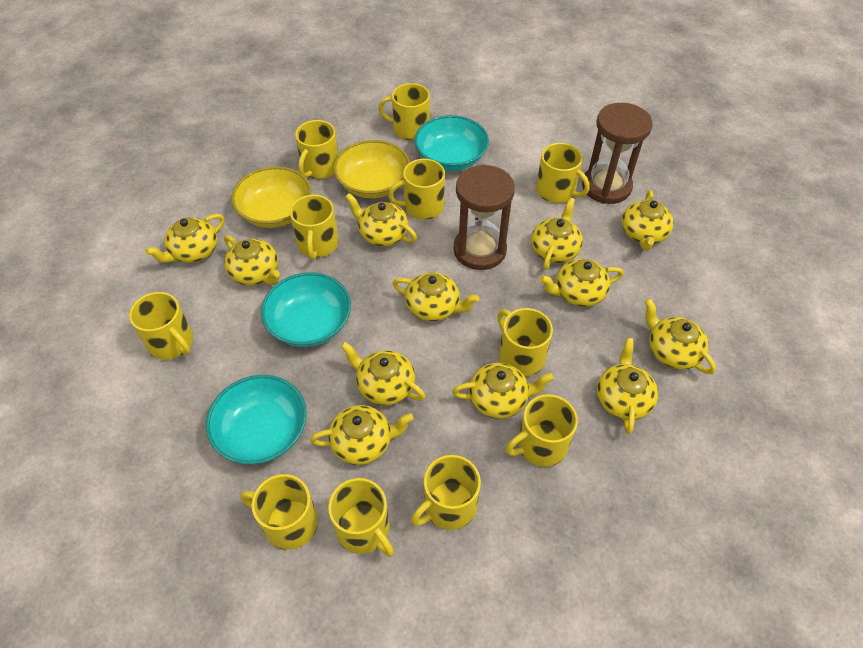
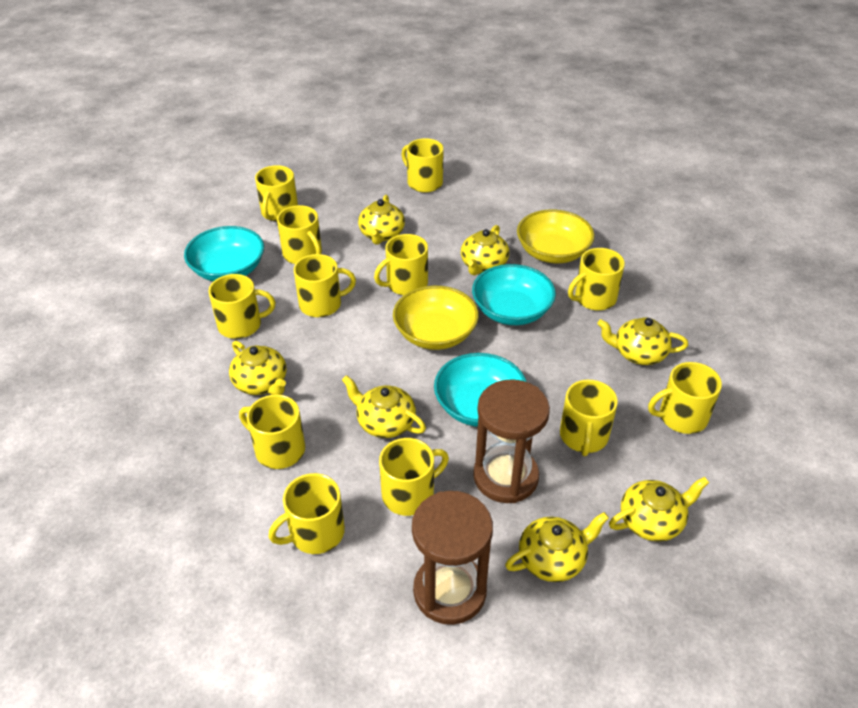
yellow mug: [129,292,193,360] [240,474,318,550] [290,195,339,260] [295,120,338,179] [328,478,394,557] [378,83,430,140] [388,159,445,220] [411,455,481,530] [497,308,553,377] [505,394,578,467] [536,143,590,203] = 11 -> [208,274,275,339] [239,394,305,469] [255,165,298,222] [269,473,345,554] [277,205,322,264] [294,254,356,317] [374,234,428,295] [379,438,449,516] [402,138,444,193] [560,380,618,456] [568,248,625,310] [648,362,722,434] = 12
yellow teapot: [145,214,224,263] [224,235,280,285] [310,405,414,465] [341,342,426,406] [345,193,417,246] [392,272,479,321] [452,363,554,419] [531,198,583,270] [539,258,624,307] [597,338,658,434] [622,190,674,251] [644,298,716,374] = 12 -> [229,341,286,395] [342,375,426,438] [358,195,405,245] [461,225,509,275] [505,512,609,582] [597,318,688,365] [609,477,709,542] = 7

